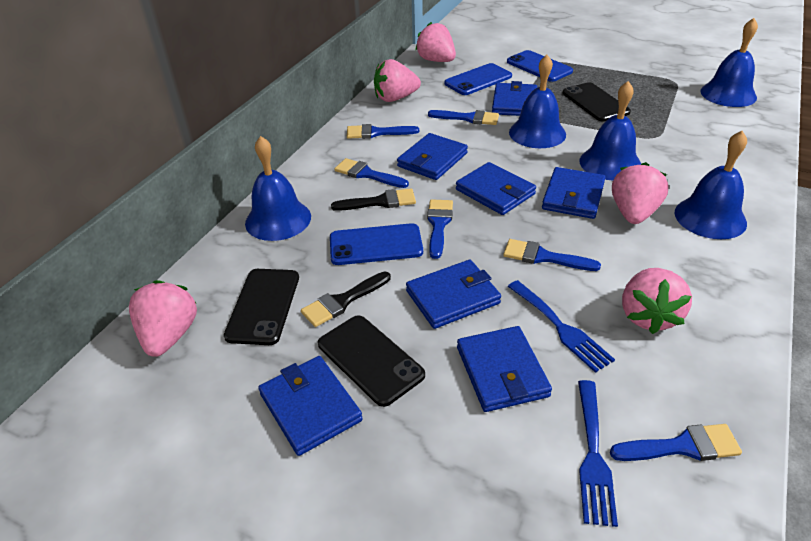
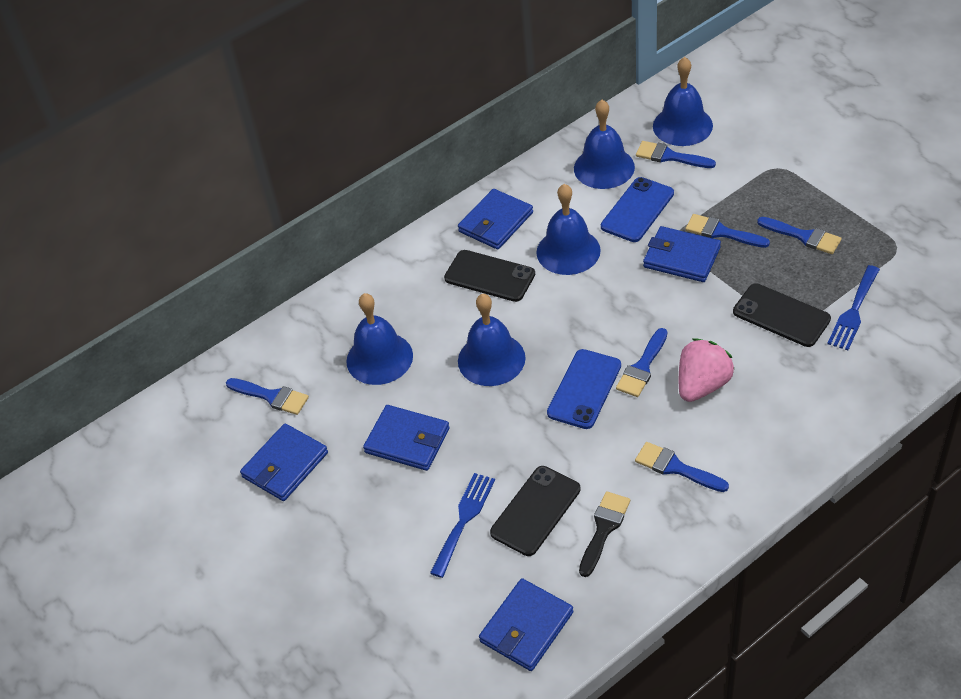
black brush: [301,271,391,327] [331,188,416,211] = 2 -> [579,491,630,577] = 1
blue phone: [330,223,423,265] [444,63,512,95] [507,50,573,82] = 3 -> [547,349,621,429] [601,177,674,242] = 2
blue wallet: [258,356,363,456] [397,133,468,180] [406,260,501,329] [456,162,536,215] [457,326,552,412] [492,81,537,116] [542,167,605,219] = 7 -> [240,424,328,501] [363,405,450,471] [458,189,533,249] [479,578,573,671] [643,226,721,282] = 5
pink strawberry: [129,280,197,357] [374,59,421,102] [415,22,456,62] [612,162,669,224] [622,268,692,334] = 5 -> [679,338,734,402] = 1

